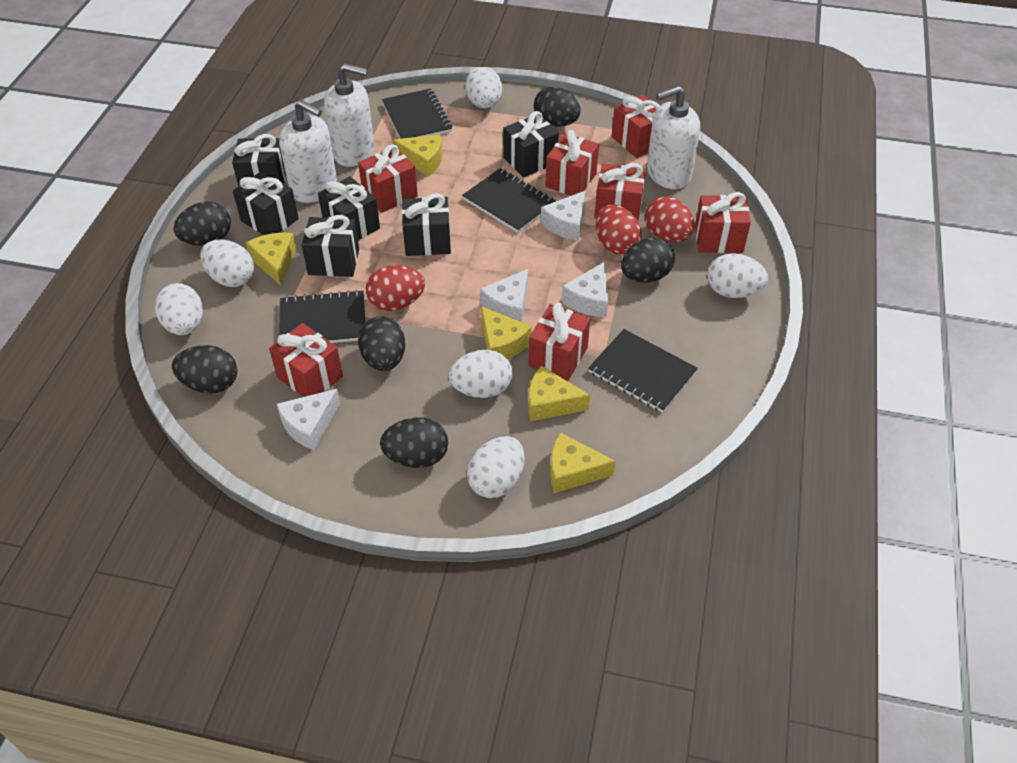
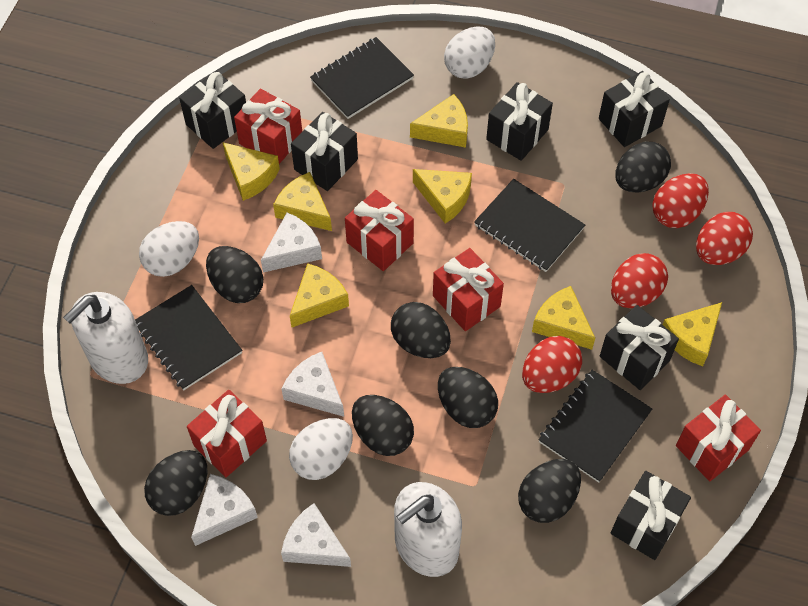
black egg: [172,345,237,394] [173,202,231,246] [358,316,405,371] [380,417,448,468] [534,87,581,127] [621,237,675,283] = 6 -> [144,450,207,516] [206,246,263,303] [352,395,414,456] [391,302,451,358] [438,367,498,428] [518,459,581,523] [615,142,671,193] = 7
red egg: [366,265,425,311] [596,205,642,255] [645,197,695,242] = 3 -> [522,336,582,393] [611,253,668,308] [652,173,709,228] [696,212,753,265] = 4
red gift: [269,323,343,397] [358,144,418,213] [529,303,590,381] [545,130,599,196] [594,163,646,220] [612,95,660,158] [695,192,751,253] = 7 -> [187,390,267,477] [234,89,302,164] [345,190,414,271] [433,248,504,331] [676,395,761,481] = 5
white egg: [155,283,203,335] [200,240,254,287] [449,350,513,398] [465,67,502,108] [467,436,524,498] [708,253,768,298] = 6 -> [139,221,199,277] [289,418,353,480] [444,27,495,79] = 3
white soap dispenser: [279,100,337,203] [324,64,374,167] [647,86,700,189] = 3 -> [63,292,148,384] [394,482,462,577] = 2
yellow cheese: [246,233,296,286] [393,134,442,177] [481,306,532,359] [529,366,590,421] [550,433,616,493] = 5 -> [223,142,280,201] [273,172,332,231] [290,263,349,328] [410,94,468,148] [413,169,472,223] [532,286,595,350] [663,302,722,366] = 7

